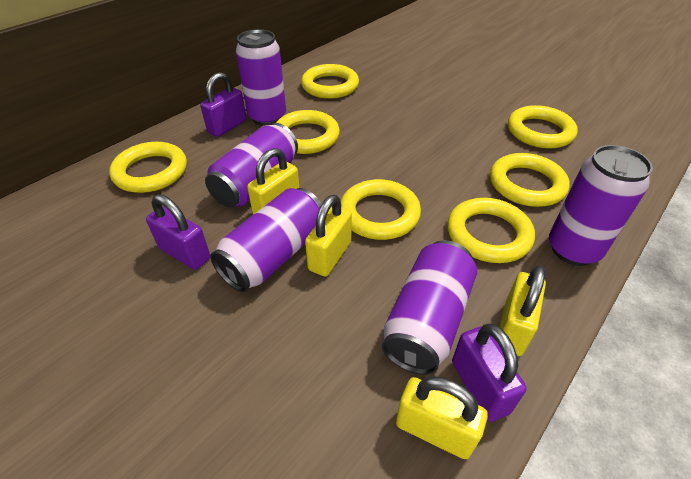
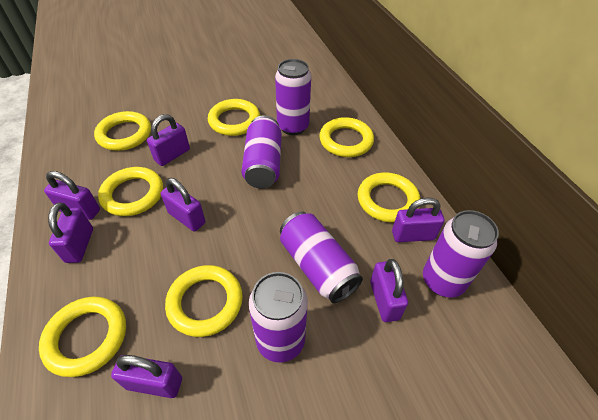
purple padlock: [146,194,210,270] [200,72,246,137] [452,324,527,422] = 3 -> [44,171,100,220] [48,203,93,263] [111,355,182,398] [147,114,190,166] [161,178,205,231] [370,259,408,322] [392,197,444,242] = 7
yellow padlock: [247,148,299,214] [305,195,352,276] [396,376,488,459] [498,265,546,356] = 4 -> none = 0

